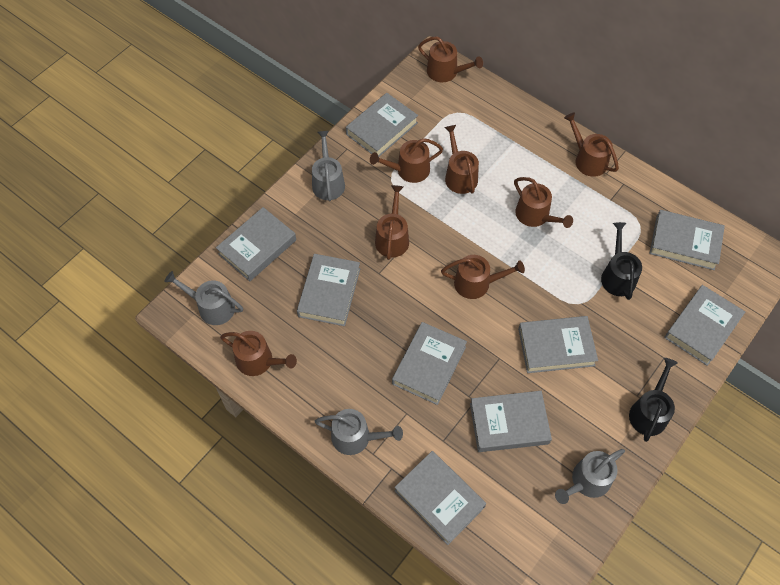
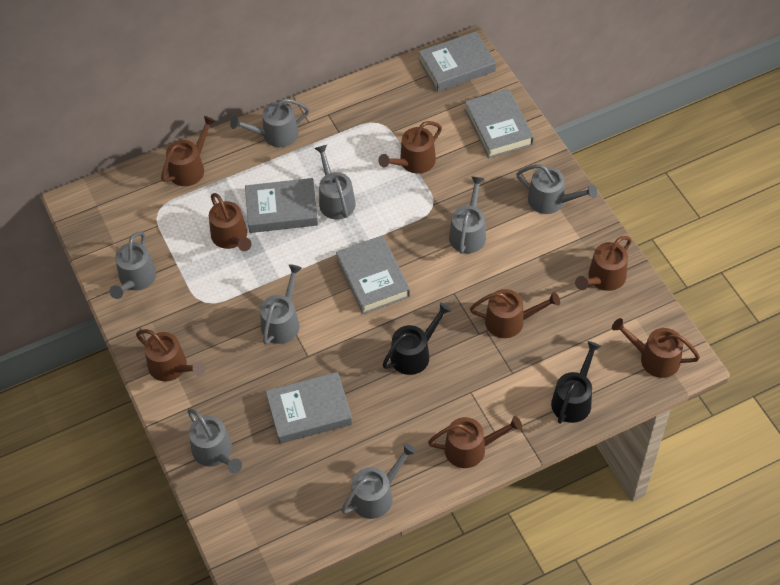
grey book: [216,207,296,281] [297,254,360,326] [346,93,418,157] [392,322,467,405] [395,451,486,545] [470,391,552,452] [518,316,598,373] [649,210,725,270] [664,285,745,366] = 9 -> [245,178,318,233] [266,372,353,444] [336,235,410,314] [418,31,496,92] [465,89,534,158] = 5
grey watering can: [164,271,243,325] [312,131,345,201] [315,409,403,455] [555,449,625,504] = 4 -> [109,231,157,299] [187,408,242,474] [230,99,310,147] [260,264,302,345] [314,145,356,219] [341,443,416,519] [449,176,486,254] [516,164,597,214] = 8

